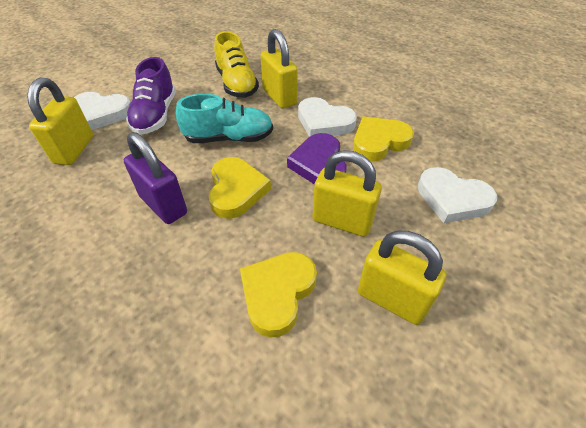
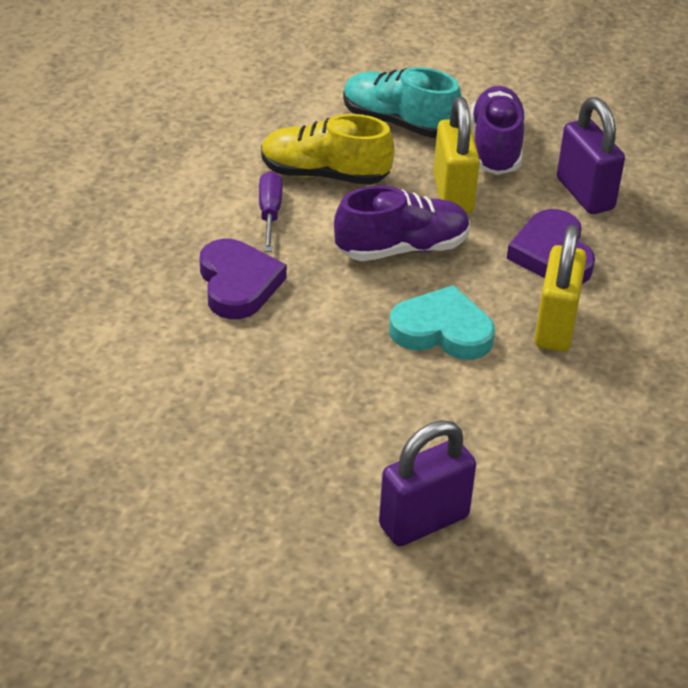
purple heart: [287,133,347,185] = 1 -> [200,239,287,319] [507,209,595,284] = 2
purple padlock: [124,132,187,224] = 1 -> [379,420,476,546] [557,97,625,214] = 2
purple screwdriver: none = 0 -> [259,171,282,252] = 1
purple shoe: [126,57,176,135] = 1 -> [334,186,470,261] [470,86,525,175] = 2
turquoise heart: none = 0 -> [389,285,495,360] = 1
white heart: [74,92,131,130] [298,97,357,137] [418,167,497,223] = 3 -> none = 0
yellow heart: [209,157,271,219] [240,252,317,338] [353,117,414,162] = 3 -> none = 0
yellow padlock: [27,77,93,165] [261,29,298,108] [313,150,382,237] [358,231,447,325] = 4 -> [433,97,480,214] [535,225,587,352] = 2

